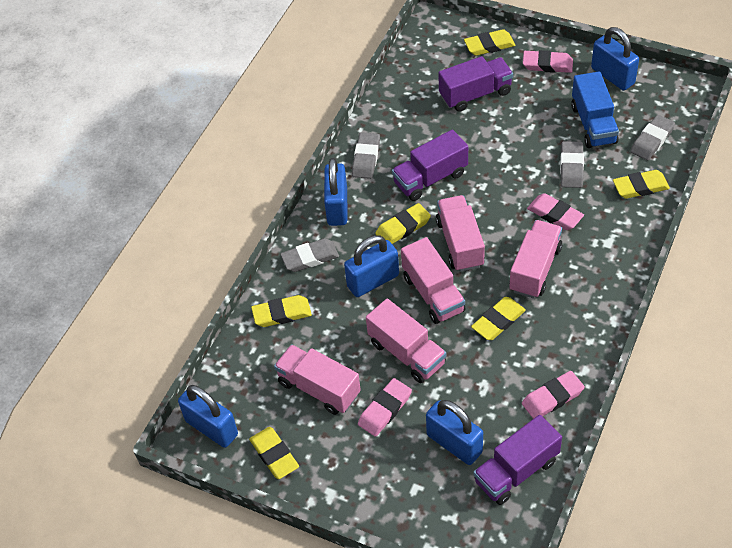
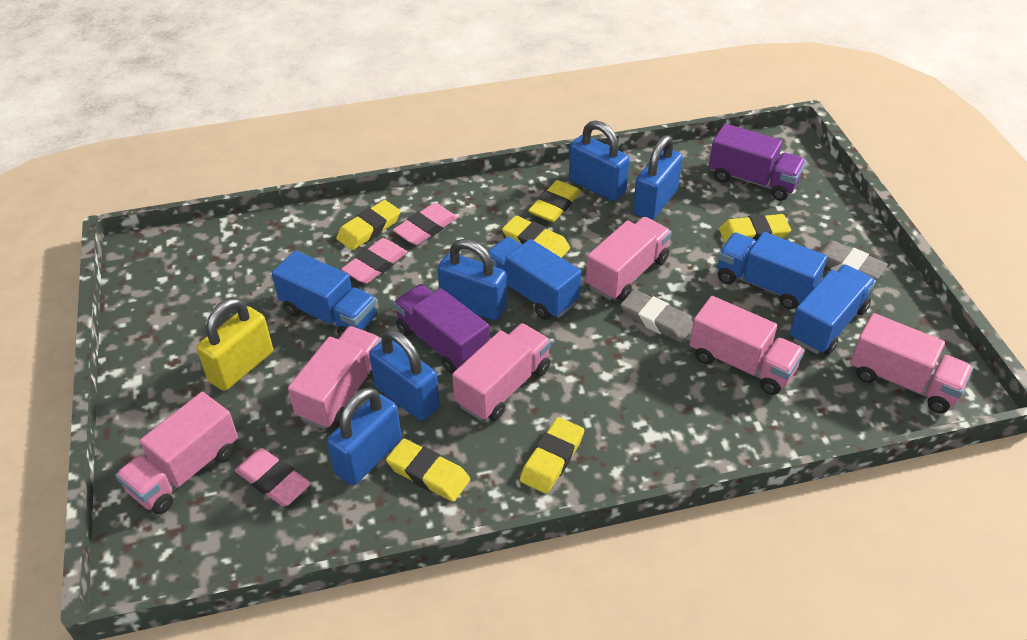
blue truck: [571,71,619,148] = 1 -> [272,251,377,336] [488,237,581,320] [718,232,827,309] [789,265,876,355] = 4
grey eraser: [280,238,339,272] [352,132,380,179] [560,141,584,188] [630,115,675,160] = 4 -> [620,289,693,343] [817,241,888,280] = 2
pink eraser: [358,378,412,437] [522,371,585,419] [523,50,573,73] [527,193,584,230] = 4 -> [235,448,311,507] [341,238,407,284] [393,203,458,245] = 3
pink truck: [274,344,361,415] [366,299,446,383] [401,237,465,324] [436,195,485,272] [509,220,562,298] = 5 -> [115,392,238,514] [288,326,382,429] [452,323,551,421] [586,217,672,301] [689,296,805,395] [850,313,973,413] = 6
purple truck: [392,130,468,201] [438,56,513,112] [474,415,562,505] = 3 -> [393,284,490,374] [709,124,806,201] = 2
yellow padlock: none = 0 -> [197,298,273,391] = 1

